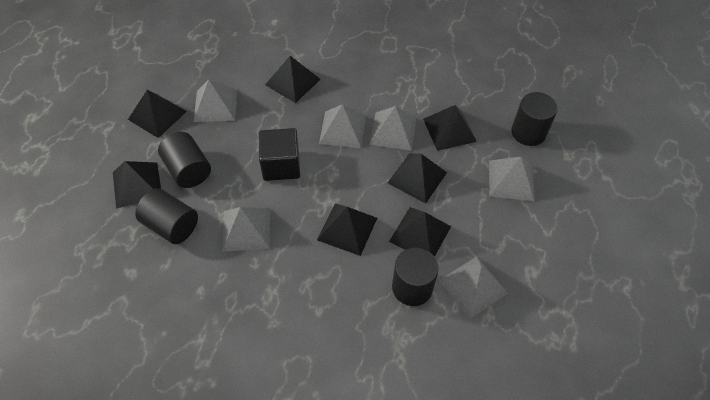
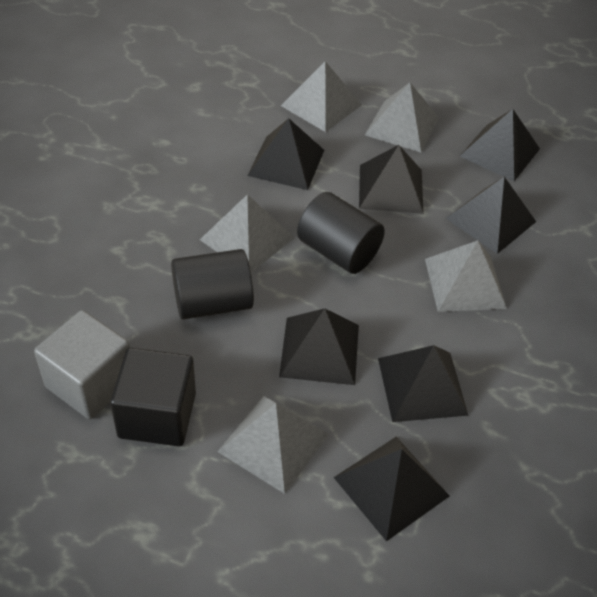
black cylinder: [135,188,198,244] [158,132,211,188] [392,248,439,306] [511,92,558,146] = 4 -> [171,249,254,319] [297,192,385,274] = 2
grey cube: none = 0 -> [34,310,130,419] = 1
grey pyramid: [193,80,237,122] [222,207,270,252] [319,104,366,148] [369,106,416,151] [439,256,508,319] [489,157,535,201] = 6 -> [200,194,295,273] [217,396,329,494] [281,61,362,132] [365,83,439,153] [425,240,507,312] = 5

